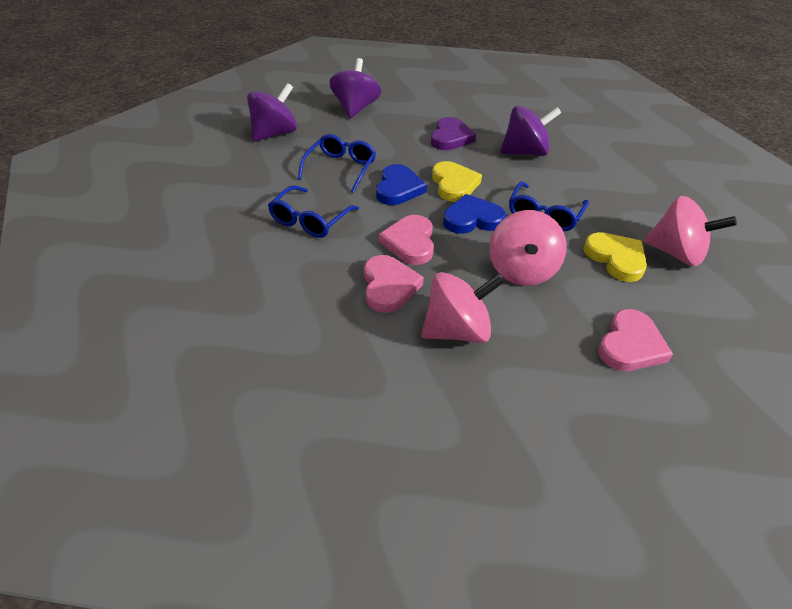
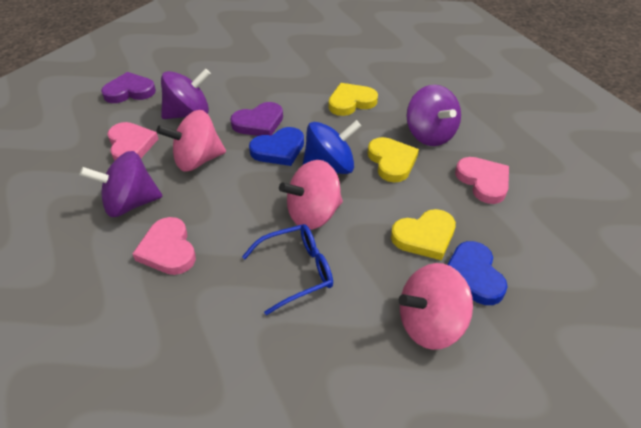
blue glasses: [268,185,359,238] [298,134,376,193] [509,181,589,231] = 3 -> [242,224,333,315] = 1
blue spinning top: none = 0 -> [302,120,361,174] = 1
purple heart: [431,117,476,150] = 1 -> [101,72,156,103] [230,102,283,136] = 2
yellow heart: [432,161,482,202] [583,232,647,282] = 2 -> [329,83,378,116] [368,137,419,182] [391,209,456,260] = 3

